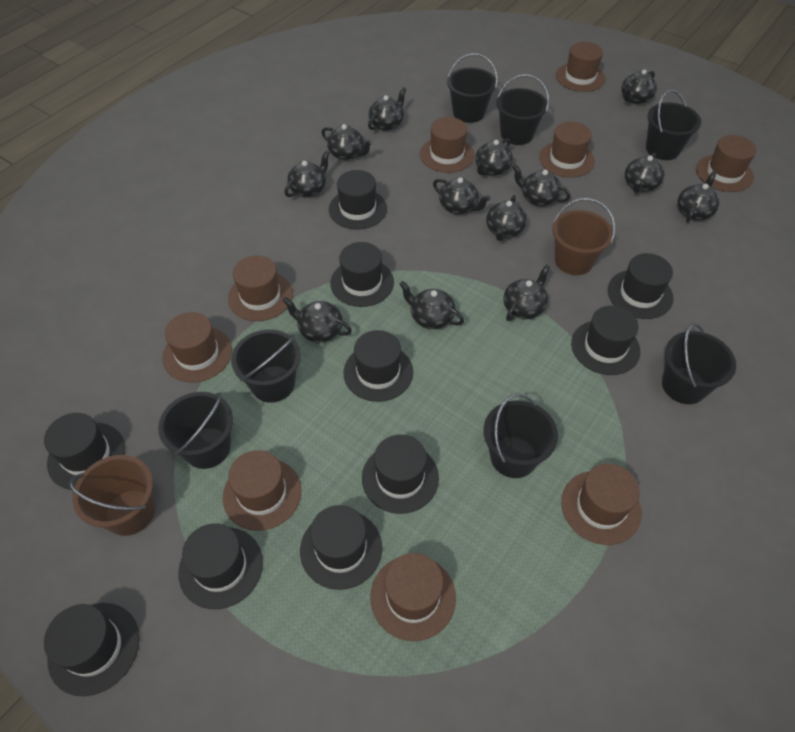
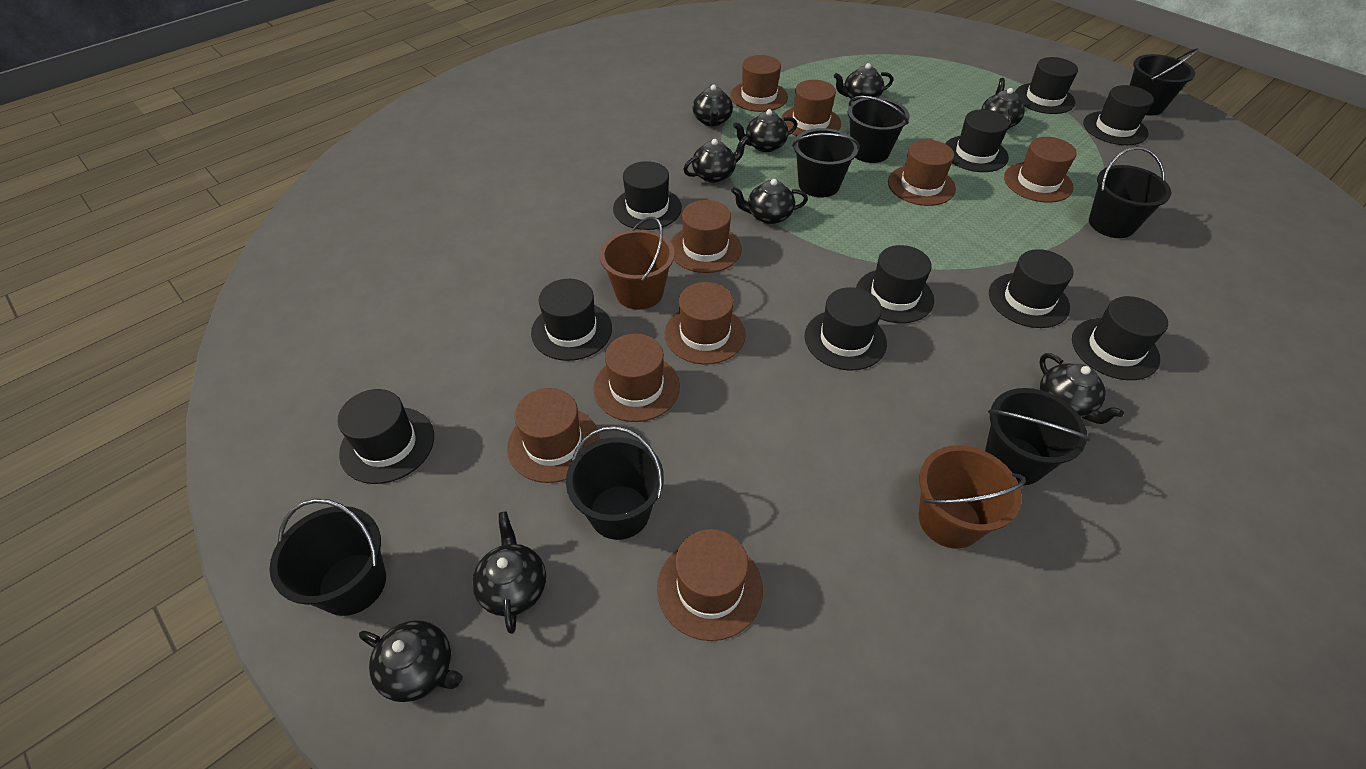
black teapot: [282,297,352,342] [284,151,330,197] [321,124,373,160] [368,87,406,131] [399,281,464,329] [433,177,491,214] [475,138,513,176] [486,195,527,241] [503,265,550,321] [512,164,571,206] [621,69,657,104] [625,153,664,193] [677,171,719,222] = 13 -> [359,620,463,702] [472,511,546,634] [683,136,749,183] [693,85,733,126] [731,179,808,224] [733,109,797,152] [834,63,893,102] [982,78,1025,129] [1039,353,1124,424] = 9

